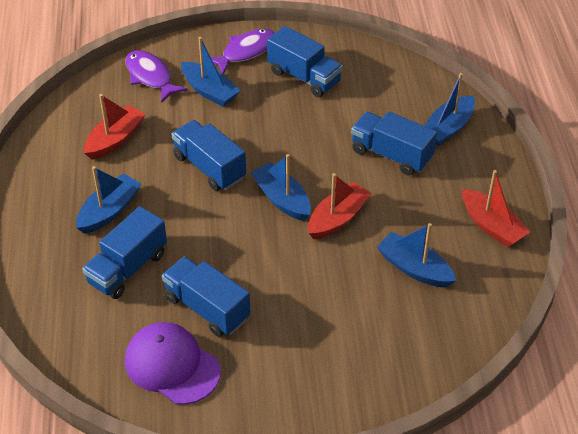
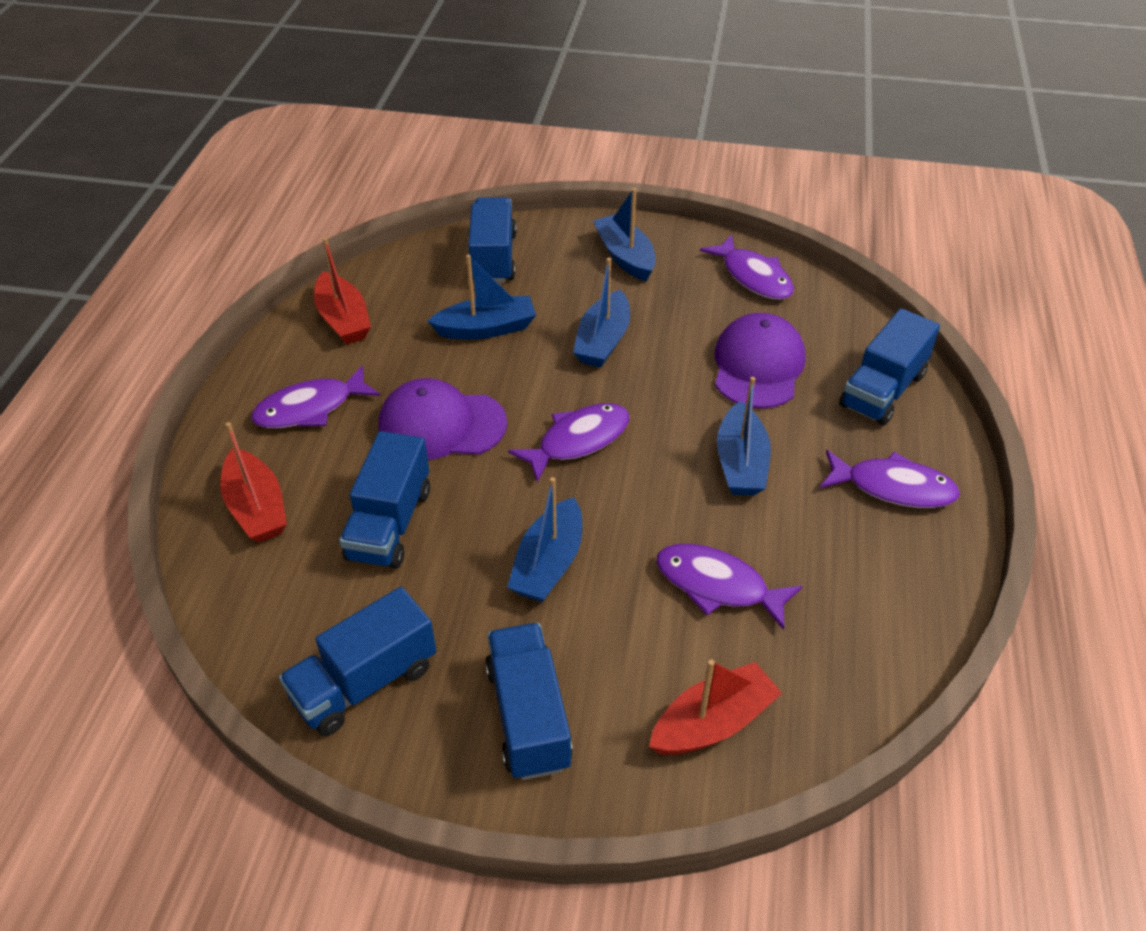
purple cap: [125,322,221,405] = 1 -> [379,378,507,460] [715,313,806,408] = 2
purple fish: [125,50,188,103] [211,29,275,75] = 2 -> [251,365,380,428] [508,403,630,483] [656,544,803,630] [700,235,794,300] [820,450,960,508] = 5

